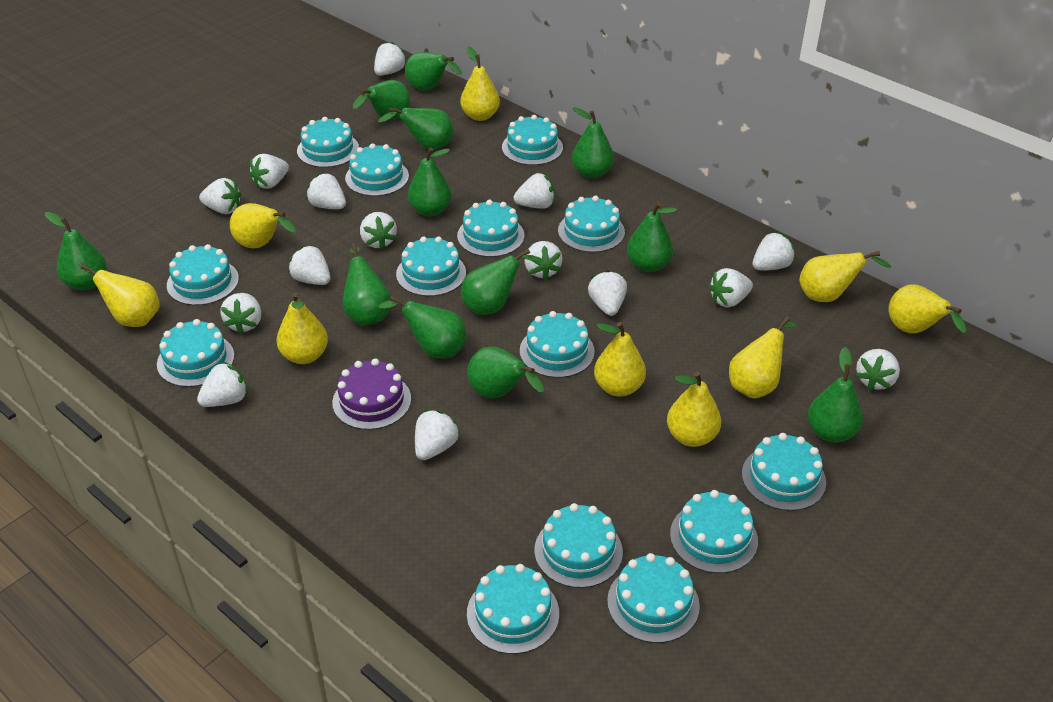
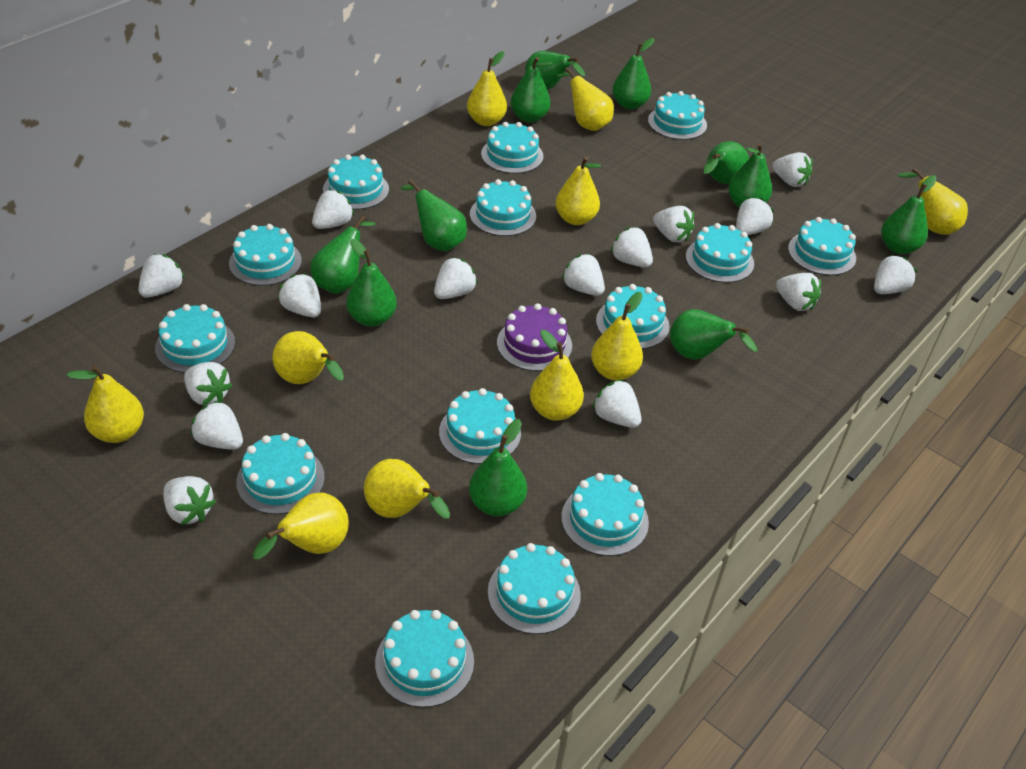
green pear: [45,212,107,290] [342,243,391,325] [353,80,410,120] [378,107,453,149] [378,296,467,358] [405,52,462,90] [408,147,452,216] [461,249,543,315] [467,346,544,398] [572,107,614,178] [627,202,677,272] [808,347,863,443] = 12 -> [310,215,376,294] [346,239,397,327] [401,180,467,252] [469,419,527,516] [511,57,552,123] [525,51,585,90] [612,38,654,110] [670,309,757,360] [703,141,749,184] [728,143,772,208] [881,175,937,254] = 11
yellow pear: [74,264,160,327] [230,203,296,248] [277,292,328,364] [460,46,500,121] [594,322,646,397] [667,372,721,447] [729,316,797,399] [799,251,891,302] [888,285,967,333] = 9 -> [66,365,144,443] [253,492,349,560] [272,331,344,384] [364,459,450,519] [467,51,507,126] [530,330,584,421] [555,156,601,225] [557,67,614,131] [591,292,643,381] [898,168,968,235] = 10

